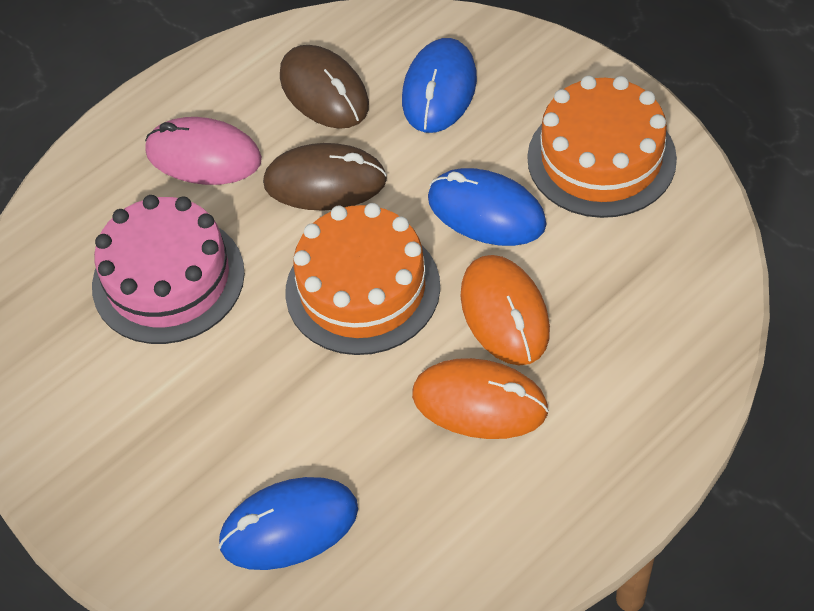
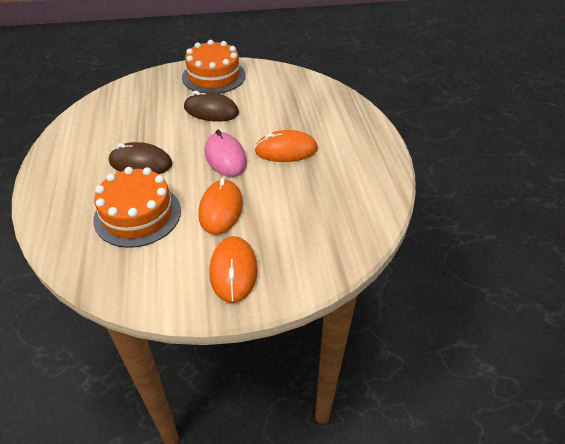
blue mouse: [218,477,358,570] [402,38,477,133] [428,168,546,246] = 3 -> none = 0
orange mouse: [412,358,549,439] [460,255,550,366] = 2 -> [198,178,243,235] [209,236,257,303] [254,130,318,162] = 3
pink cake: [92,195,245,344] = 1 -> none = 0

